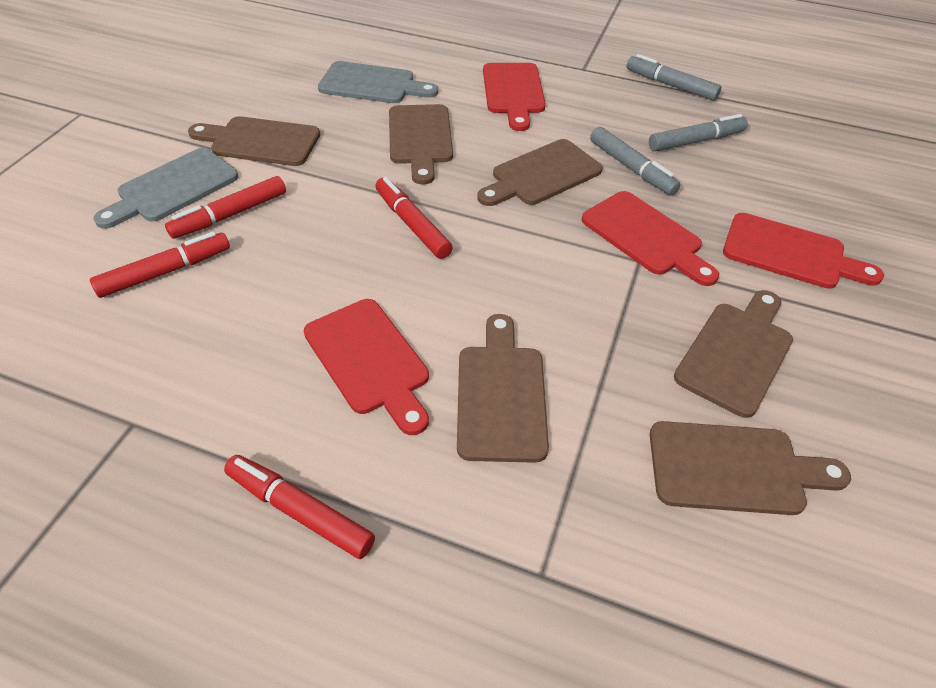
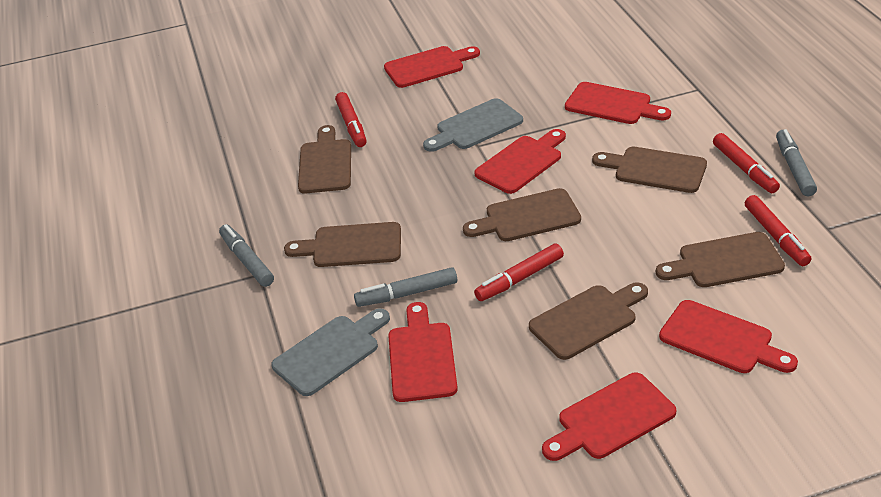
red cutting board: [304,299,429,435] [483,63,546,131] [582,191,719,286] [723,213,884,289] = 4 -> [384,46,480,88] [388,302,458,402] [474,129,566,194] [542,373,676,461] [565,82,671,124] [659,300,798,373] = 6

